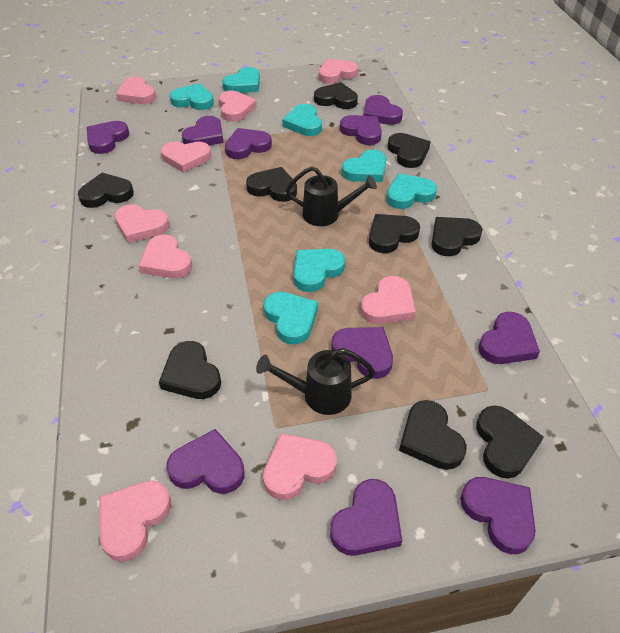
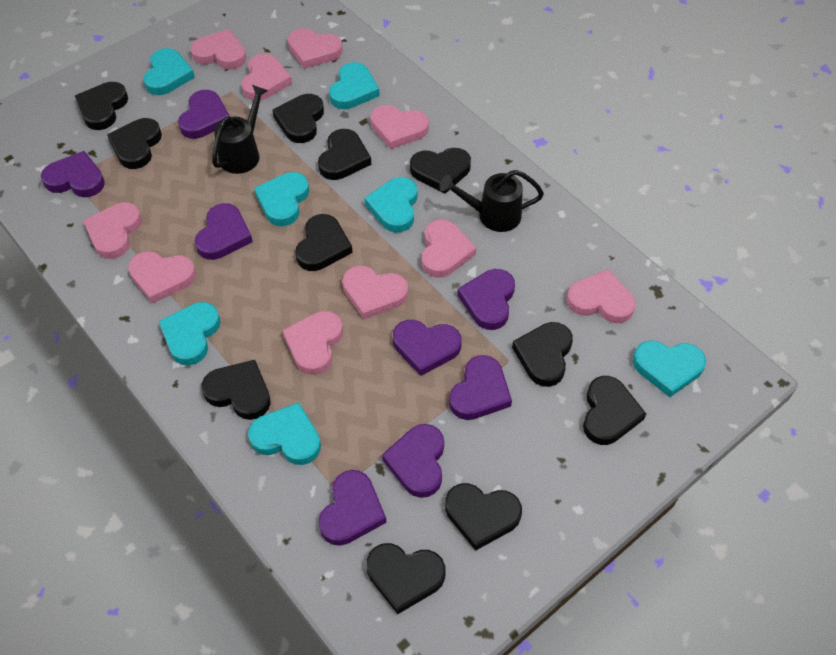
black heart: [78,172,134,208] [159,341,221,399] [246,167,297,202] [314,82,358,109] [369,214,420,253] [388,133,430,168] [399,400,467,470] [431,217,483,256] [476,406,544,479] = 9 -> [75,82,128,130] [107,118,162,169] [201,360,271,420] [273,94,324,143] [295,214,353,271] [318,129,371,180] [366,543,446,614] [410,148,471,194] [445,483,522,551] [512,322,573,387] [583,376,646,445] = 11
pink heart: [99,480,171,562] [115,204,169,243] [116,76,156,104] [139,234,192,278] [161,142,211,173] [219,91,257,122] [263,433,337,500] [319,59,358,84] [361,276,416,324] = 9 -> [83,202,142,259] [128,251,196,304] [190,29,246,69] [242,54,292,101] [282,311,343,375] [288,28,343,69] [343,266,408,319] [371,105,429,149] [421,219,476,278] [567,269,636,323] = 10
purple heart: [87,121,129,154] [166,429,245,494] [182,116,223,145] [225,128,272,159] [330,479,402,556] [331,327,393,379] [340,115,382,145] [364,95,403,125] [460,477,536,554] [478,312,540,364] = 10 -> [41,151,105,197] [178,90,230,139] [195,203,253,260] [318,470,386,546] [382,424,444,498] [393,320,462,376] [449,355,512,420] [457,269,515,330] = 8

